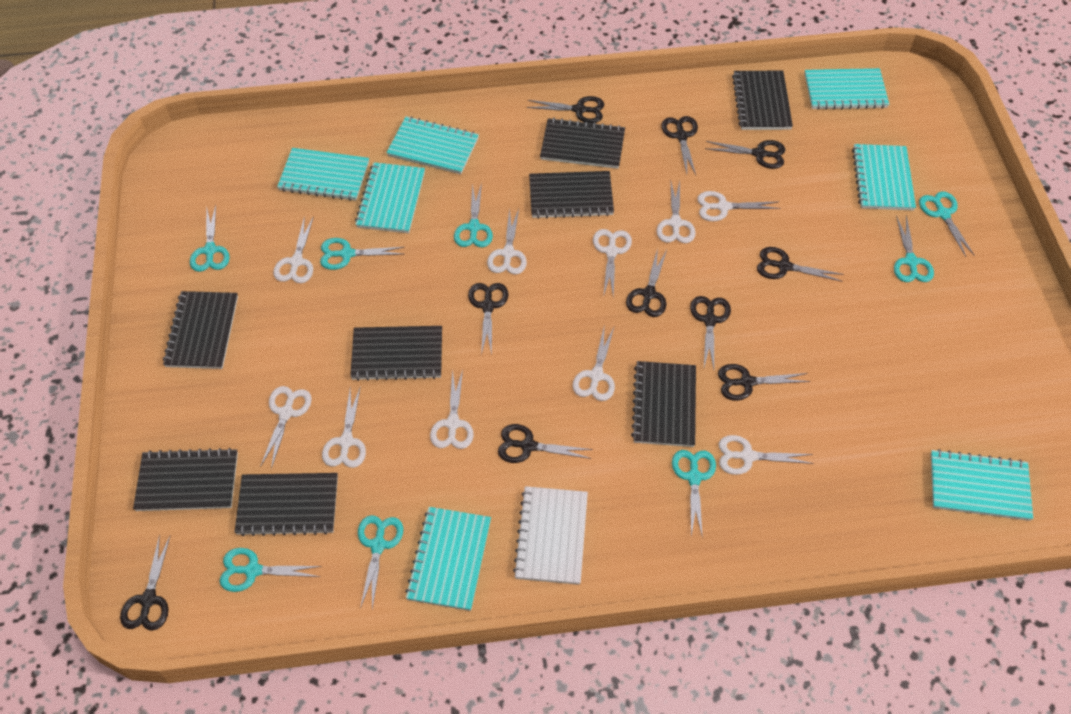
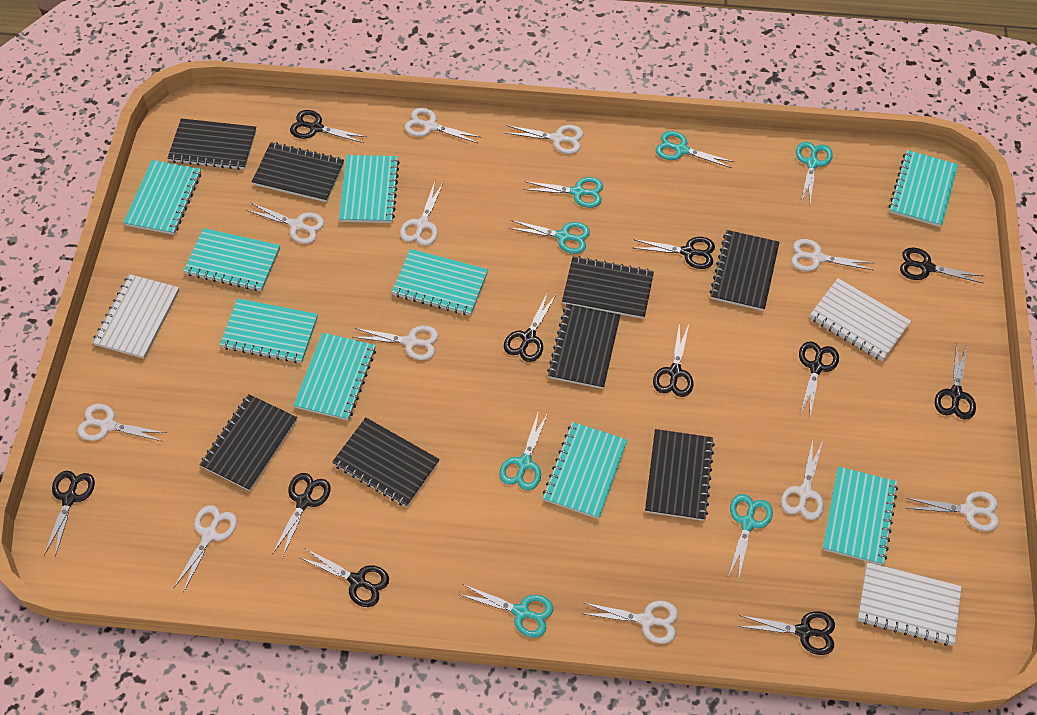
black scissors: [120,535,171,631] [468,283,509,355] [498,424,593,463] [527,96,604,123] [626,248,667,317] [661,116,698,175] [690,296,731,369] [705,140,785,169] [718,364,810,401] [757,247,844,282] = 10 -> [44,471,95,557] [272,473,331,558] [290,110,367,143] [301,548,389,607] [504,292,557,362] [633,237,715,269] [653,321,693,397] [738,611,835,655] [799,342,839,416] [900,247,983,283] [935,343,976,420] = 11
turquoise notebook: [277,148,369,201] [355,162,425,233] [386,116,479,174] [405,507,491,611] [805,68,889,110] [852,144,916,211] [931,449,1033,521] = 7 -> [123,160,201,235] [184,228,280,291] [220,298,318,363] [294,333,376,421] [339,155,400,223] [392,249,488,316] [543,422,627,519] [823,466,898,565] [889,150,958,227] = 9
turquoise scissors: [190,206,230,272] [220,548,322,592] [320,238,404,270] [358,515,403,609] [454,183,493,247] [672,450,716,538] [894,215,934,282] [919,191,975,257] = 8 -> [459,584,553,638] [499,410,548,490] [508,220,590,254] [523,177,603,208] [656,131,734,168] [728,494,773,580] [796,141,833,203] = 7
white notebook: [513,486,588,585] = 1 -> [92,274,180,359] [810,278,911,361] [858,562,962,646] = 3
white scissors: [260,386,312,469] [273,216,314,283] [322,386,366,468] [430,369,474,449] [487,208,527,275] [572,327,615,401] [593,229,632,297] [657,181,696,243] [697,191,781,222] [719,435,814,475] = 10 -> [78,404,166,441] [173,505,237,593] [246,203,324,244] [352,325,439,360] [400,182,444,246] [405,108,482,143] [505,125,583,154] [581,601,678,644] [781,438,824,520] [791,239,874,271] [906,491,999,531] = 11

